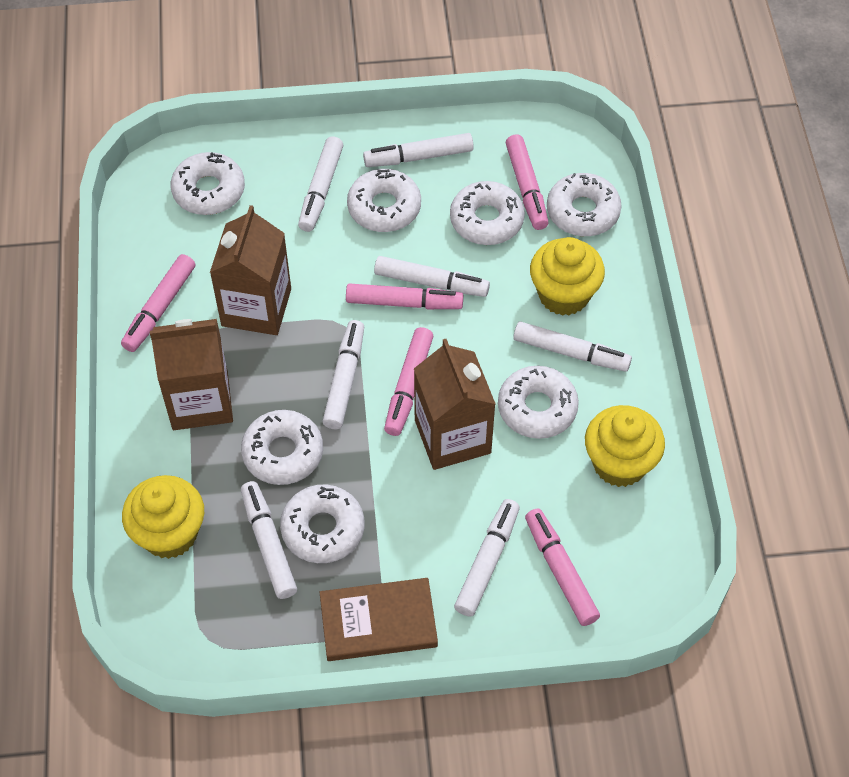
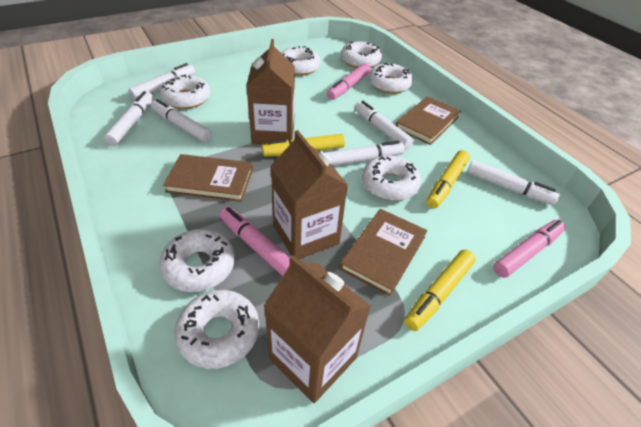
brown book: [320,578,438,661] = 1 -> [163,154,253,202] [339,209,427,296] [396,96,461,145] = 3
pink marker: [121,254,195,352] [346,284,463,309] [384,327,434,436] [506,134,549,230] [525,508,600,626] = 5 -> [219,207,290,276] [327,63,371,100] [493,220,565,278] = 3
white marker: [241,481,297,599] [298,136,343,232] [322,320,364,429] [363,133,474,167] [374,256,490,297] [454,499,520,617] [513,321,632,372] = 7 -> [104,91,154,146] [128,63,195,100] [151,99,212,142] [325,141,405,166] [354,101,414,149] [467,160,560,205] = 6
yellow cupcake: [122,475,204,559] [530,237,605,316] [585,405,665,487] = 3 -> none = 0
yellow marker: none = 0 -> [262,134,345,157] [404,249,476,331] [426,150,470,209] = 3

